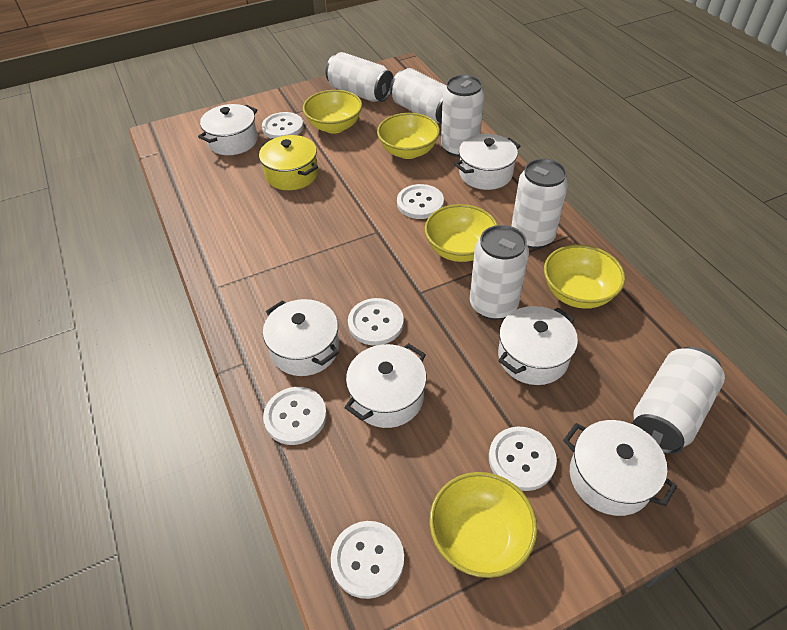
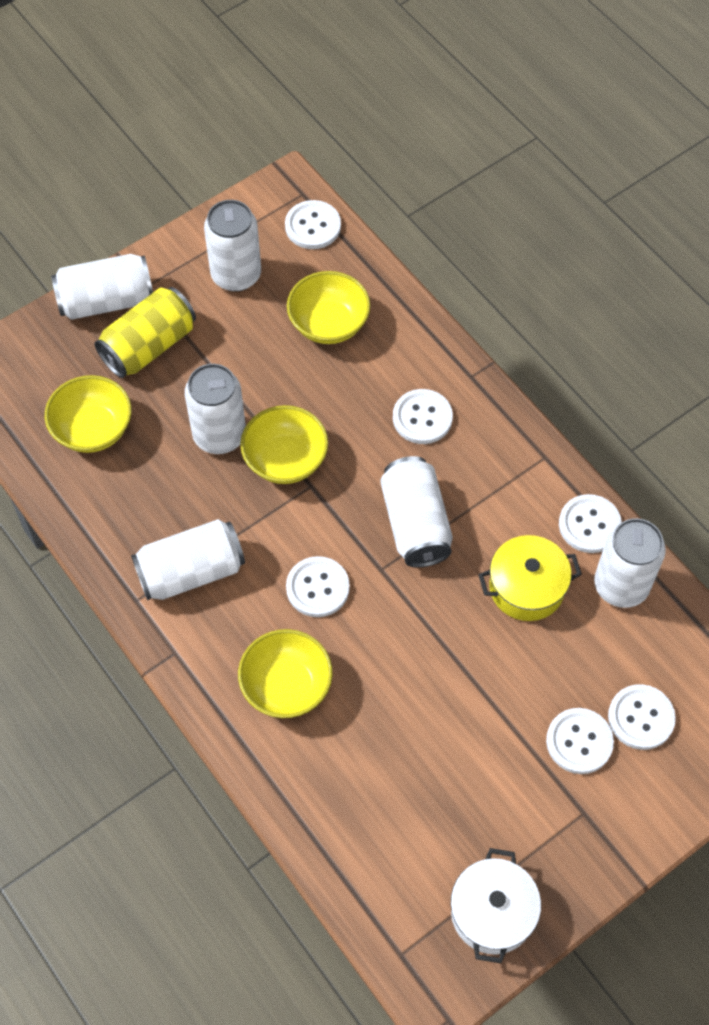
white pot: [198,104,258,155] [263,299,339,376] [345,343,427,428] [454,134,520,190] [498,306,578,385] [563,420,677,516] = 6 -> [451,848,541,963] = 1
yellow bowl: [303,90,362,134] [377,113,440,159] [425,204,498,262] [429,472,537,578] [544,245,625,309] = 5 -> [45,375,132,453] [238,629,333,718] [240,405,328,484] [287,271,370,344] = 4
yellow can: none = 0 -> [94,287,196,378] = 1

